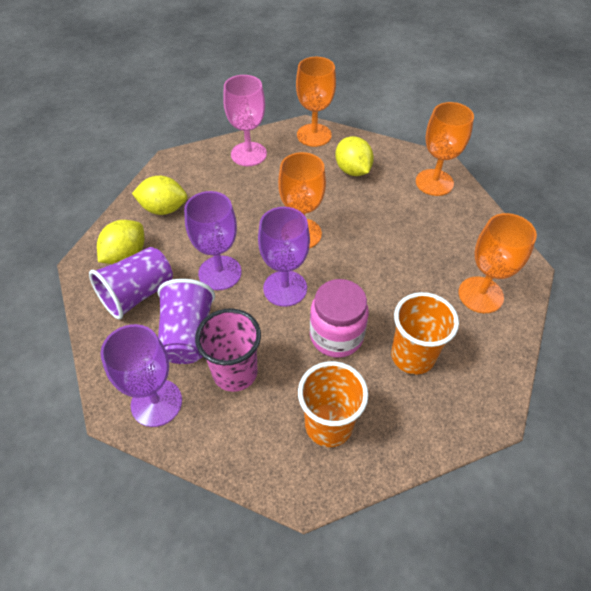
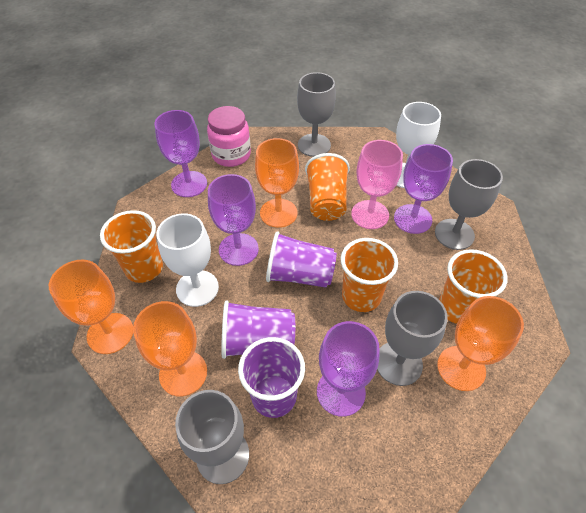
grey goblet: none = 0 -> [175,390,249,484] [297,72,336,157] [377,291,448,386] [435,159,503,250] = 4
orange cup: [298,361,369,447] [391,292,459,374] = 2 -> [100,210,163,283] [305,153,350,221] [341,238,398,312] [439,249,508,324] = 4
pink cup: [195,308,261,392] = 1 -> none = 0
purple cup: [89,247,173,320] [158,279,215,364] = 2 -> [221,300,295,359] [238,337,305,418] [266,231,337,288] = 3
purple goblet: [101,324,182,427] [184,191,242,290] [258,207,310,307] = 3 -> [154,110,207,197] [208,174,259,266] [317,321,380,417] [394,144,453,234] = 4
white goblet: none = 0 -> [157,213,219,307] [396,102,441,188] = 2
yellow lemon: [97,220,144,264] [132,176,187,215] [335,136,374,176] = 3 -> none = 0

